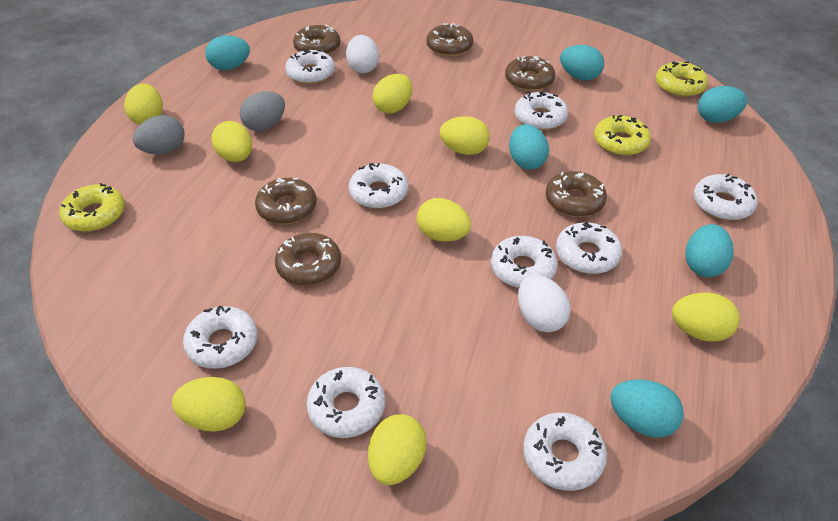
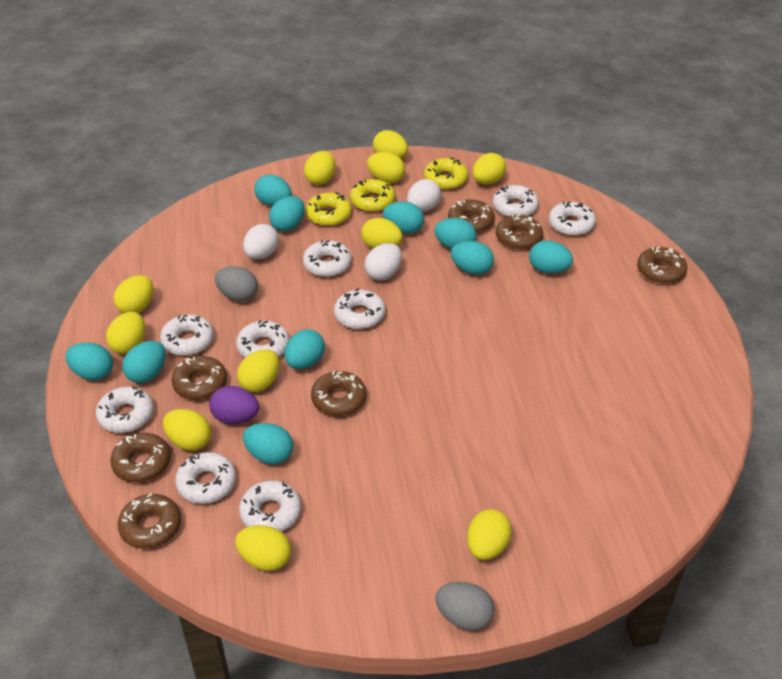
brown donut: [255,178,317,224] [275,233,341,285] [293,24,341,55] [426,23,473,56] [505,56,555,91] [546,171,607,217] = 6 -> [110,433,171,483] [117,493,181,549] [171,356,227,400] [311,371,367,416] [448,199,495,233] [496,214,543,250] [637,247,688,284] = 7
purple egg: none = 0 -> [209,386,259,424] = 1
turquoise egg: [205,35,250,70] [509,124,549,169] [560,45,604,81] [610,379,684,438] [685,224,734,277] [698,86,747,123] = 6 -> [65,343,113,380] [122,341,166,383] [243,423,293,464] [254,175,292,206] [269,196,305,232] [285,329,325,369] [383,201,424,234] [434,218,477,249] [451,241,494,275] [529,240,573,274] = 10
white egg: [346,35,379,73] [518,275,570,332] = 2 -> [243,224,278,259] [364,243,402,281] [407,179,441,212] = 3
yellow egg: [124,84,163,125] [172,377,246,432] [211,121,252,162] [368,414,427,485] [373,74,412,114] [417,198,471,242] [440,116,490,155] [672,293,740,342] = 8 -> [106,312,145,354] [114,275,153,313] [163,409,211,451] [235,525,291,571] [237,349,279,392] [304,151,335,185] [361,218,403,249] [367,152,405,183] [373,130,408,158] [467,509,512,560] [472,153,506,184] = 11

